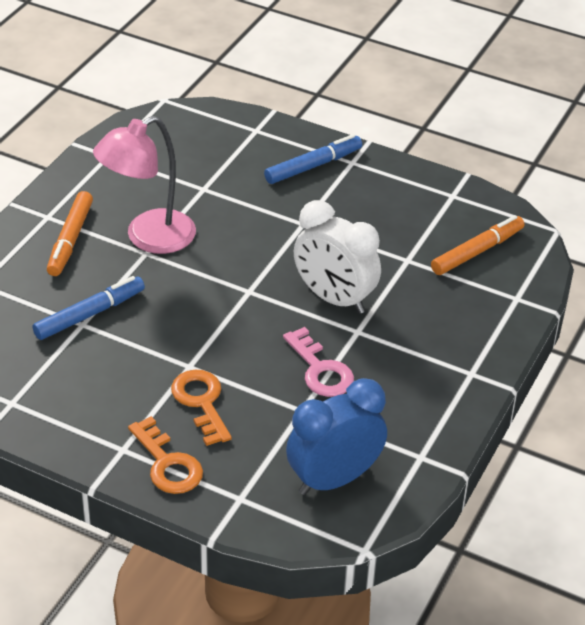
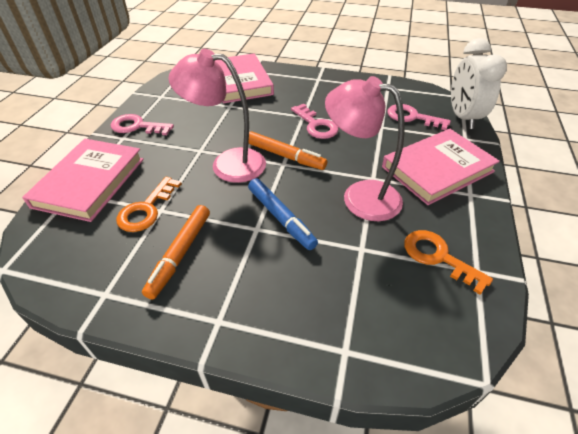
blue clock: [286,378,387,495] = 1 -> none = 0
blue marker: [32,276,145,340] [264,134,362,184] = 2 -> [248,178,318,250] = 1
pink book: none = 0 -> [22,139,144,222] [215,53,274,103] [382,129,500,205] = 3
pink key: [283,327,354,397] = 1 -> [111,114,174,135] [291,104,338,139] [387,104,451,130] = 3
pink lamp: [93,116,196,254] = 1 -> [168,49,266,183] [325,76,405,221] = 2

